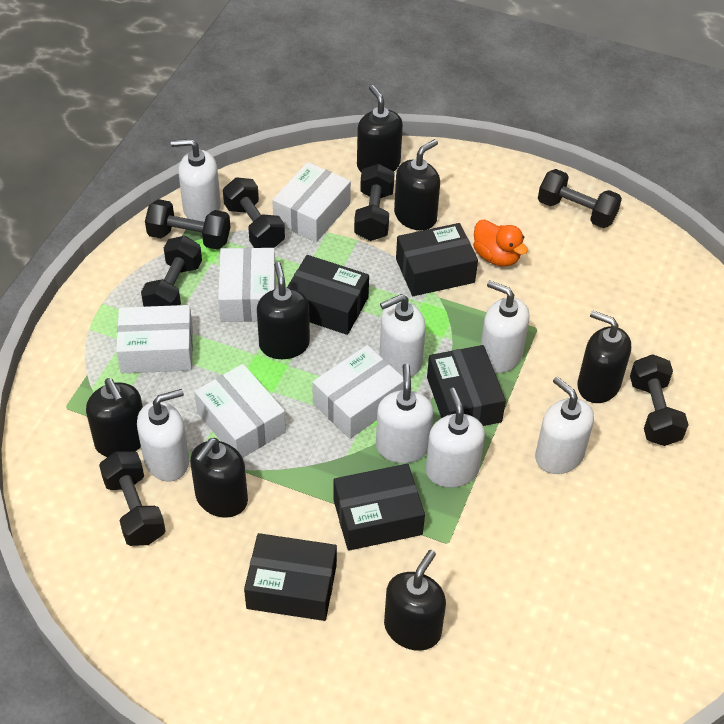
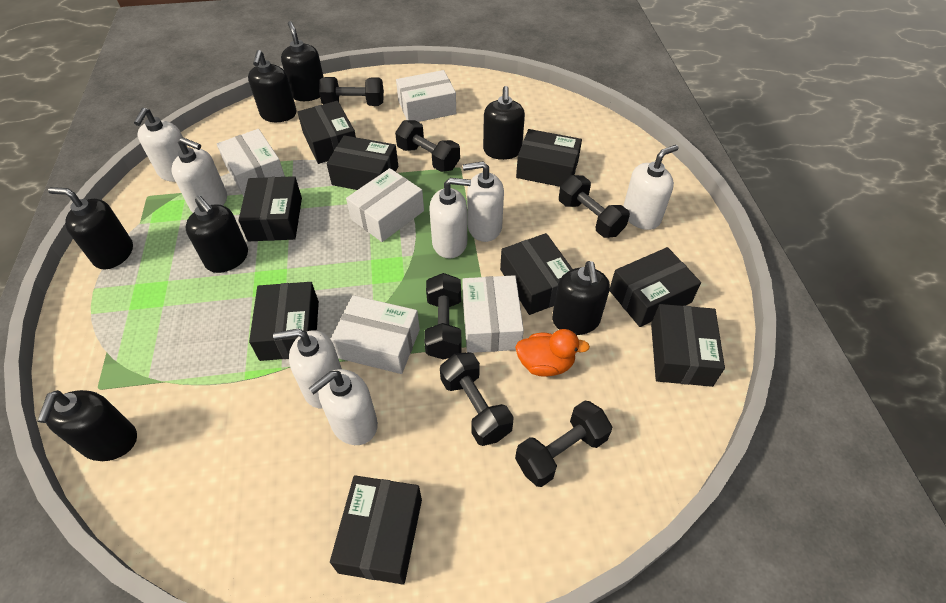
black box: [244,533,337,621] [287,255,369,335] [333,464,425,551] [396,223,478,296] [427,345,506,426] = 5 -> [238,176,302,242] [249,282,319,361] [297,101,356,164] [327,135,398,190] [330,475,422,585] [500,233,572,315] [516,129,582,187] [609,247,701,327] [651,304,725,387] = 9
black dumbbell: [99,451,166,546] [141,236,202,307] [145,199,230,250] [223,177,285,248] [354,164,395,241] [538,169,622,228] [630,354,689,446] = 7 -> [319,77,384,106] [395,120,460,172] [424,273,462,360] [440,352,514,446] [515,401,612,487] [559,175,630,238] = 6

